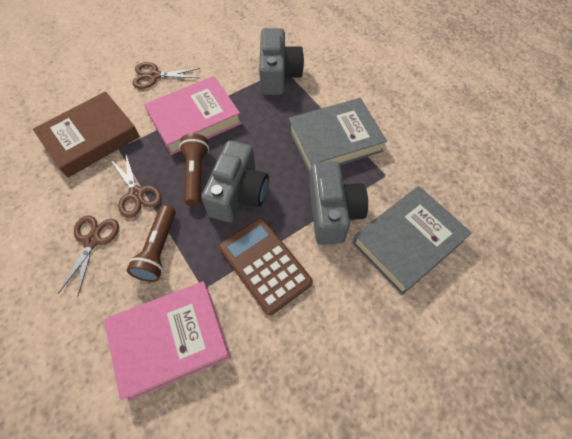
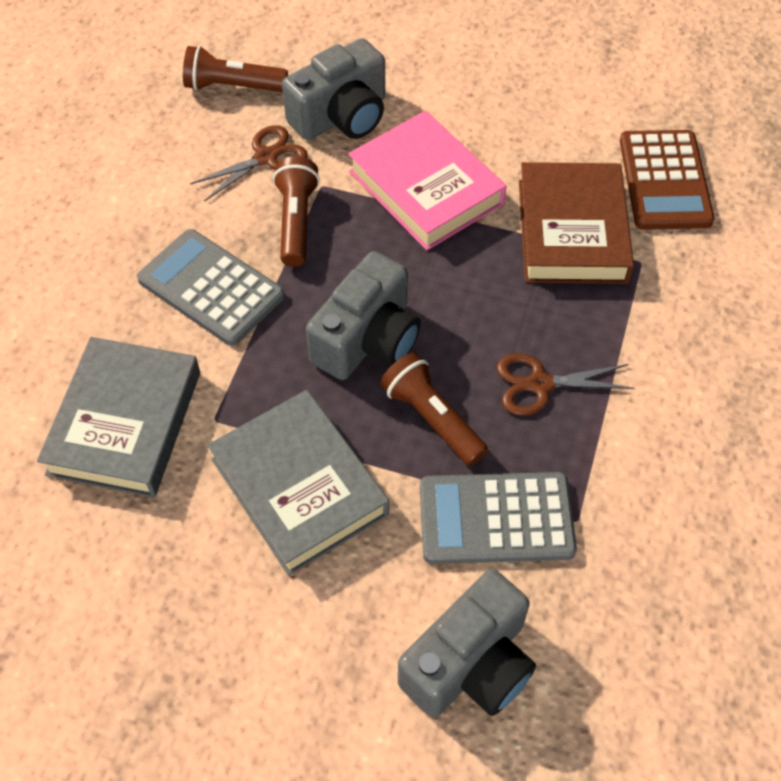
brown flashlight: [127,205,176,282] [179,134,209,206] = 2 -> [183,46,288,92] [273,156,320,267] [380,352,488,466] = 3
brown scissors: [58,215,119,297] [111,154,162,218] [132,62,200,89] = 3 -> [190,125,308,202] [497,353,635,416] = 2
grey calculator: none = 0 -> [137,229,285,346] [420,472,577,564] = 2
pink book: [104,281,231,401] [144,76,242,155] = 2 -> [348,111,506,250] = 1

